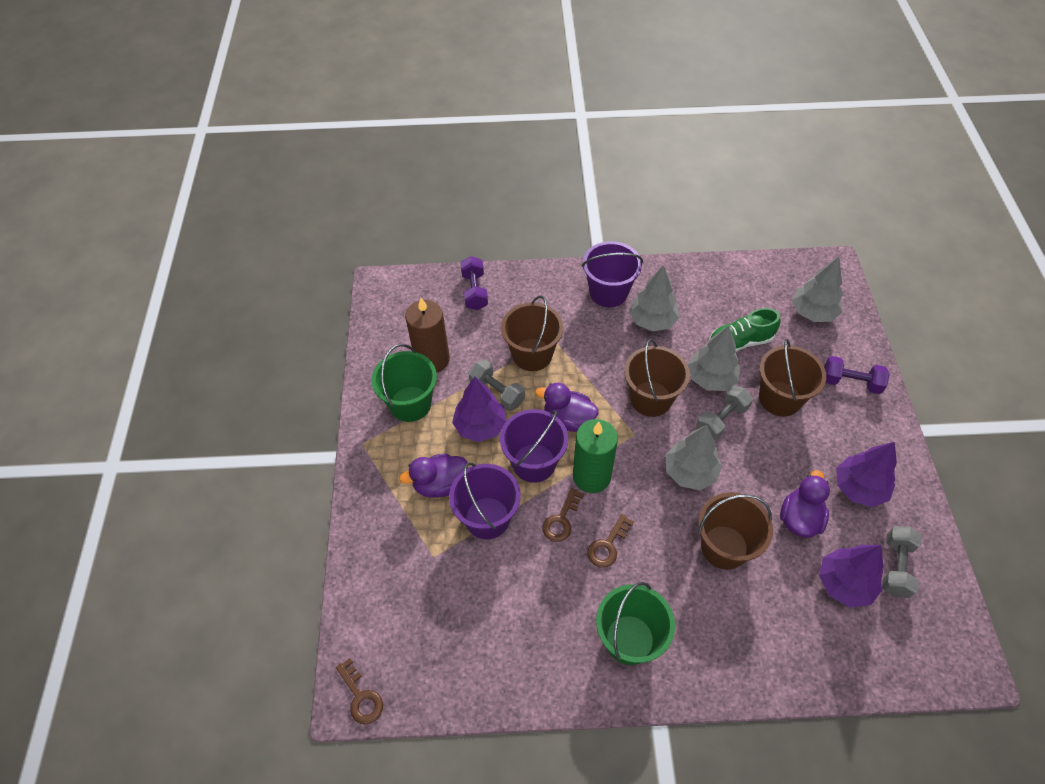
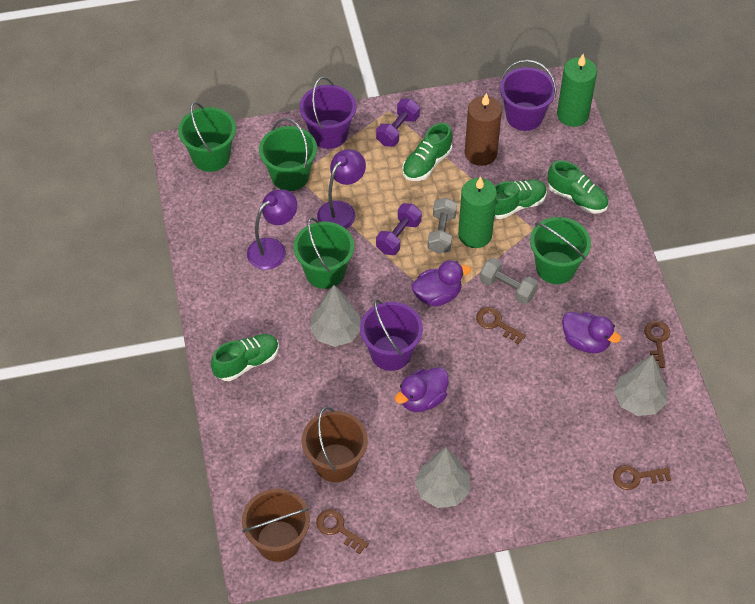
brown bucket: [501,296,564,371] [624,339,690,417] [698,492,773,570] [759,339,826,417] = 4 -> [242,488,310,562] [302,407,368,482] = 2
brown key: [336,658,383,725] [542,488,584,542] [587,514,634,568] = 3 -> [316,509,369,554] [476,307,526,344] [613,465,671,490] [644,321,670,368] = 4
green bucket: [371,344,437,422] [596,582,675,665] = 2 -> [178,102,236,172] [259,118,317,191] [294,217,354,289] [530,217,591,284] = 4
green candle: [573,419,618,493] = 1 -> [458,176,497,248] [557,54,597,127] = 2
green shoe: [709,308,781,352] = 1 -> [211,334,279,381] [402,123,453,181] [494,179,547,219] [548,160,608,214] = 4
grey dumbbell: [468,360,525,411] [697,385,753,440] [882,526,922,598] = 3 -> [427,198,457,254] [479,258,538,304] = 2
grey tree: [629,265,679,331] [666,425,722,490] [688,326,740,391] [792,257,843,322] = 4 -> [309,285,361,347] [415,448,470,508] [614,355,668,416] = 3
purple lamp: none = 0 -> [247,189,297,270] [317,149,366,229] = 2
purple tree: [452,377,507,442] [819,545,884,608] [836,442,897,507] = 3 -> none = 0

